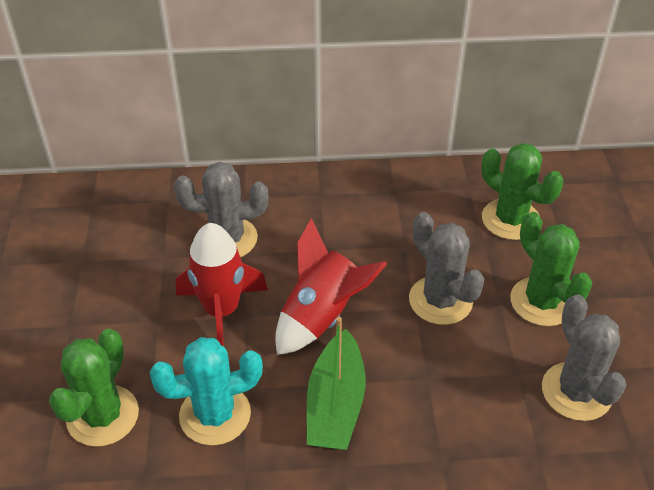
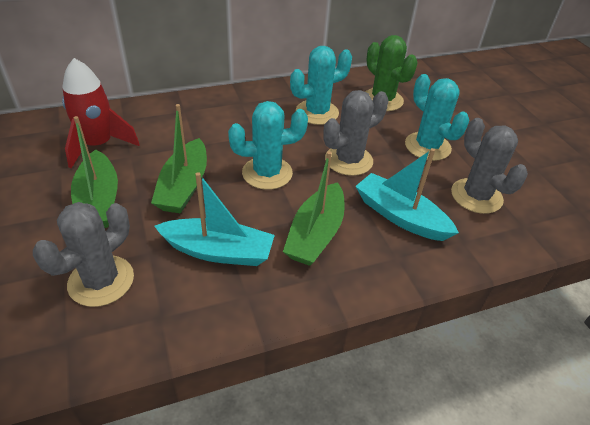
green boat: [307,317,365,450] = 1 -> [71,116,118,228] [151,104,207,214] [283,151,345,266] = 3
green cactus: [49,328,139,447] [482,143,563,240] [510,212,593,326] = 3 -> [365,35,418,111] = 1
red rocket: [176,223,268,347] [275,218,387,355] = 2 -> [62,58,140,168] = 1
turquoise boat: none = 0 -> [154,172,275,266] [355,148,459,241] = 2
turquoise cactus: [150,337,263,446] = 1 -> [228,101,308,190] [290,46,352,125] [405,74,469,161] = 3

